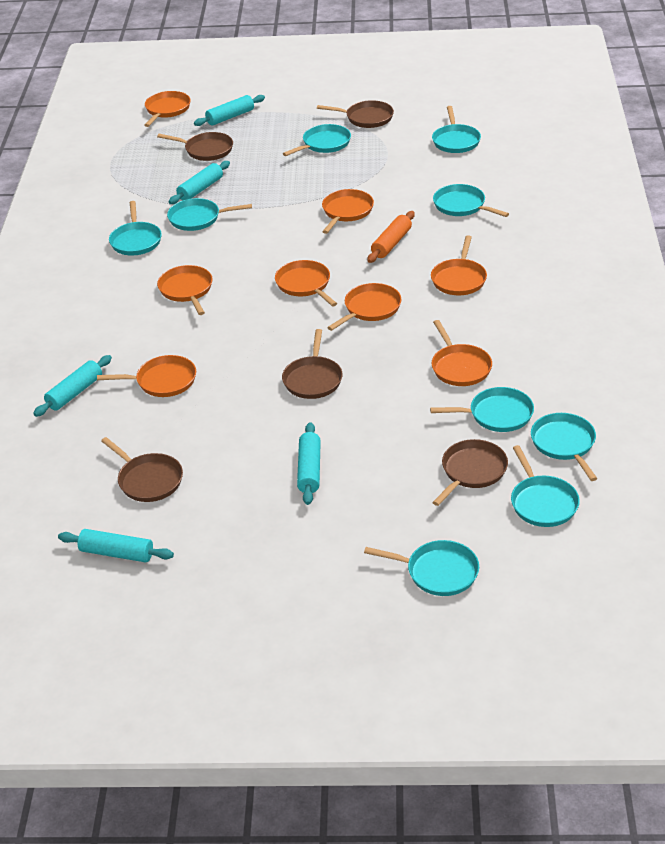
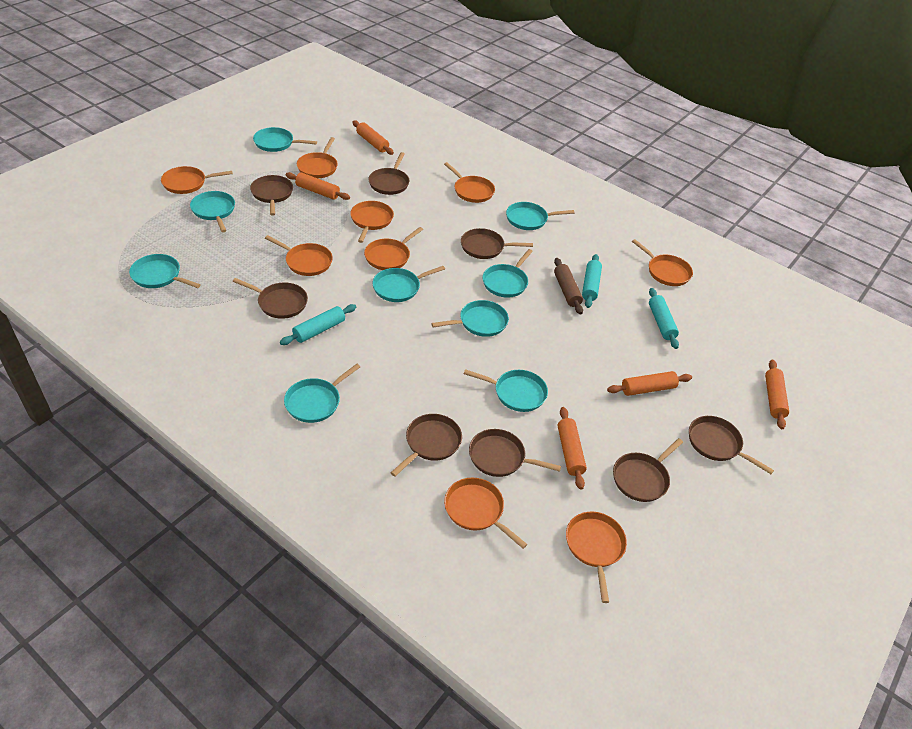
brown pan: [101,437,183,502] [157,132,233,161] [282,329,342,399] [317,100,394,128] [432,439,508,506] = 5 -> [232,278,308,319] [250,175,293,216] [368,152,409,195] [391,414,462,477] [461,228,533,259] [469,429,561,477] [613,438,683,502] [689,416,774,474] = 8
brown rolling pin: none = 0 -> [554,258,583,315] = 1
orange pan: [97,355,196,397] [145,91,191,127] [157,265,212,315] [275,260,337,306] [322,189,374,234] [327,283,401,331] [431,235,487,295] [432,320,492,386] = 8 -> [161,166,233,194] [265,235,333,276] [297,137,338,178] [350,201,394,243] [364,227,423,270] [444,162,495,203] [444,478,527,549] [566,512,627,603] [632,239,693,286] = 9
orange rolling pin: [367,211,415,263] = 1 -> [285,172,350,200] [353,121,394,155] [558,407,587,490] [607,371,692,396] [765,360,789,429] = 5
turquoise rolling pin: [33,355,112,417] [58,529,174,563] [169,161,230,204] [194,95,265,126] [297,422,321,505] = 5 -> [280,304,356,345] [582,254,602,308] [649,288,679,349] = 3

